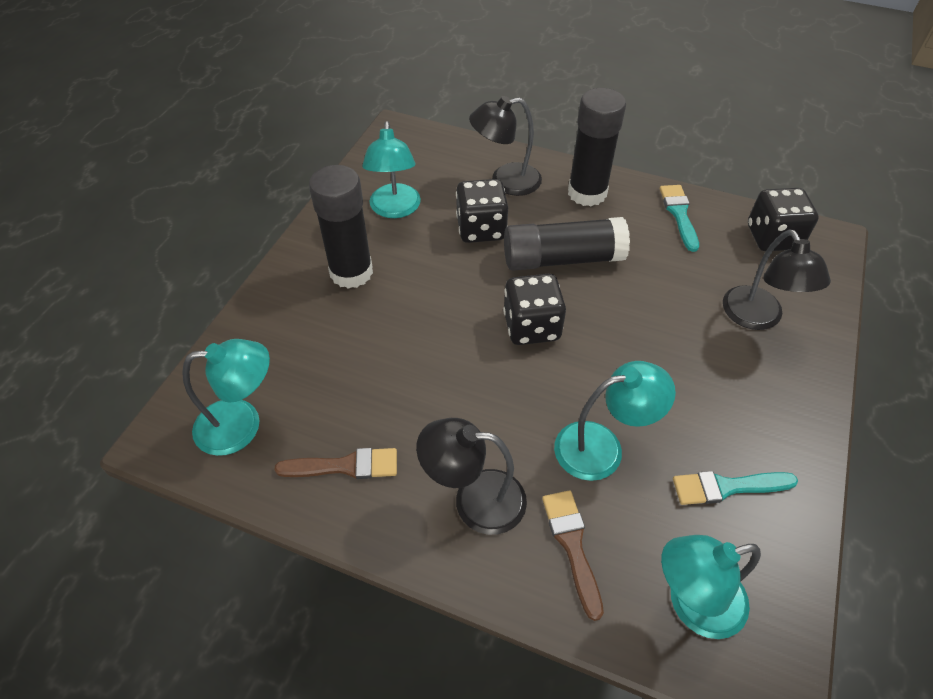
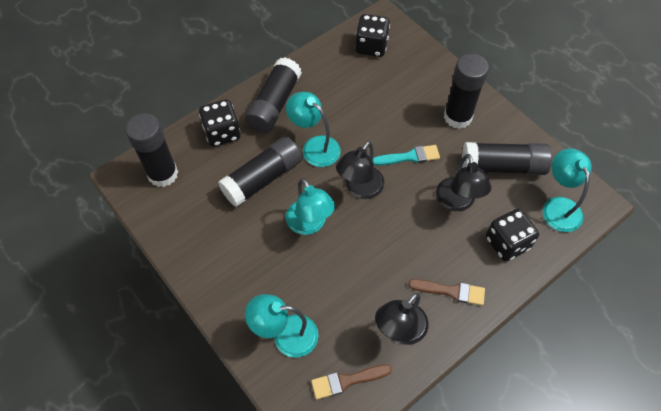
black glue stick: [309,165,373,289] [504,217,630,271] [568,88,626,206] = 3 -> [125,113,178,187] [218,136,302,207] [245,57,302,134] [444,54,489,129] [462,142,552,175] = 5
turquoise brush: [660,185,699,252] [673,471,798,505] = 2 -> [373,145,440,166] = 1

